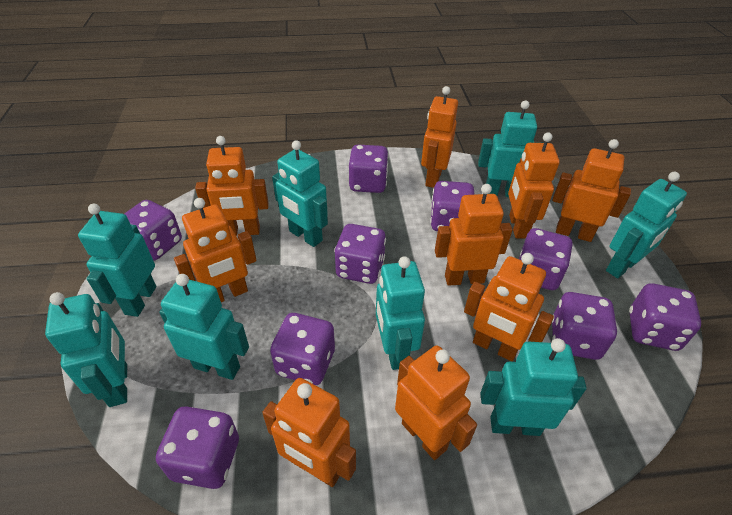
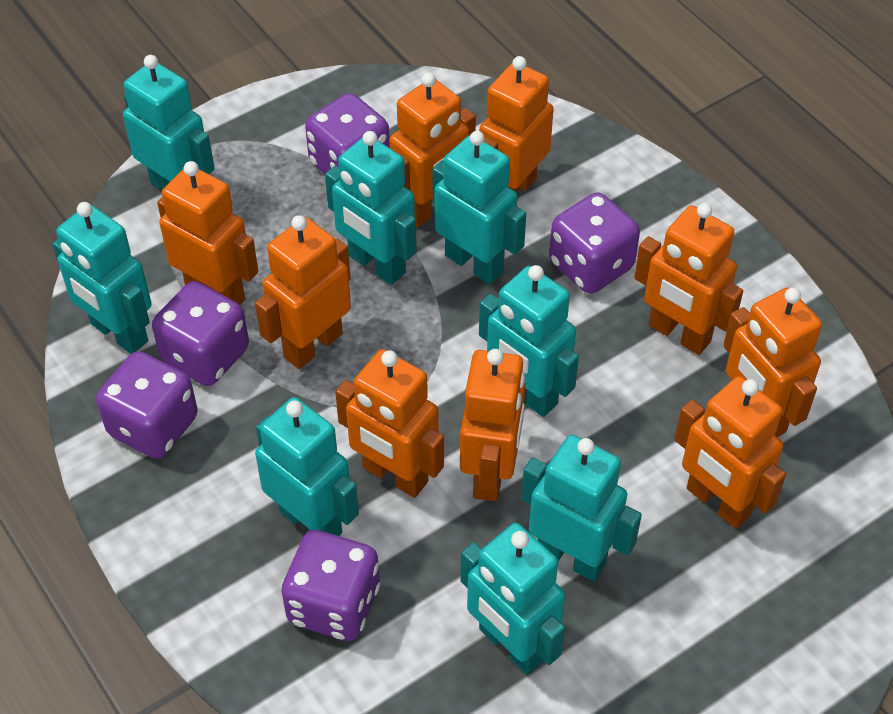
purple dice: [124,200,182,260] [156,406,239,489] [270,313,335,385] [334,224,386,284] [349,145,389,193] [430,181,474,231] [519,228,573,290] [552,292,617,360] [629,283,701,351] = 9 -> [96,351,198,459] [152,281,249,386] [281,530,380,641] [305,93,390,174] [549,192,640,294] = 5

